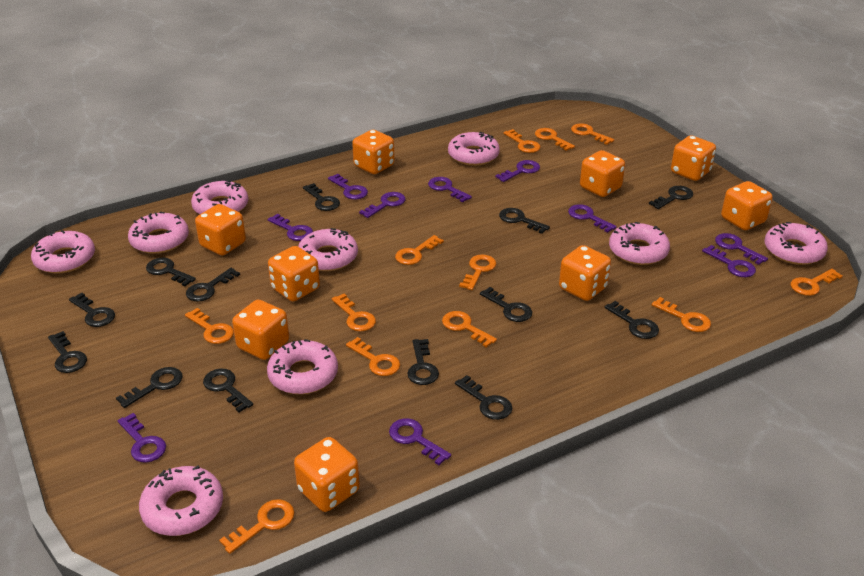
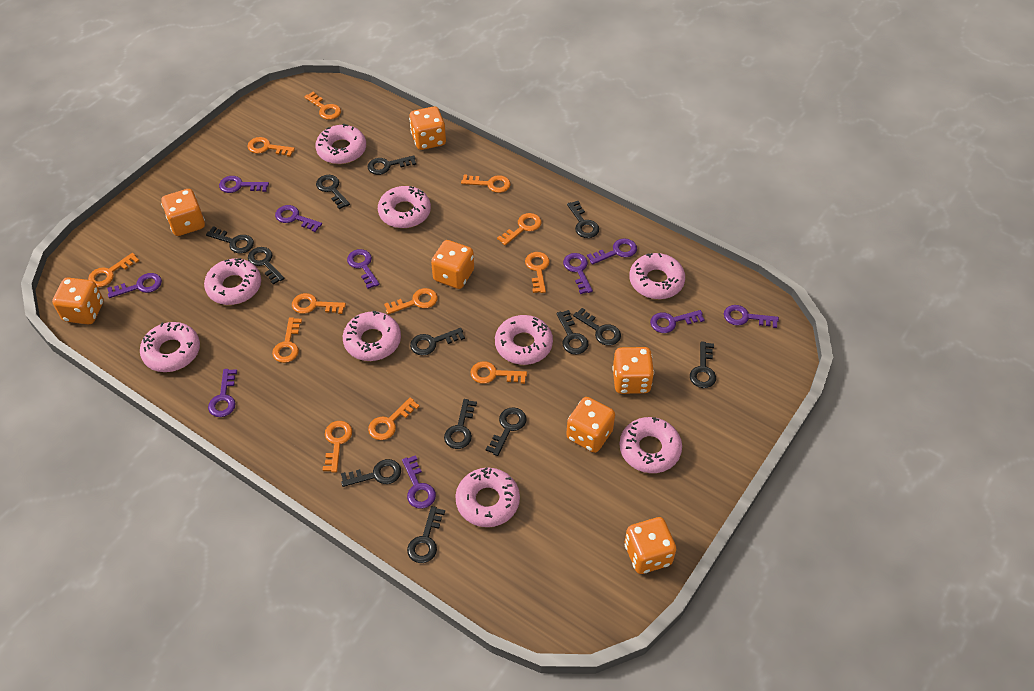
orange dice: [195,204,246,255] [232,300,289,360] [268,246,320,301] [294,437,360,512] [352,130,395,174] [559,245,611,301] [580,150,625,197] [671,135,716,181] [721,181,773,230] = 9 -> [52,278,104,324] [161,189,205,236] [409,106,446,150] [431,240,474,289] [566,397,615,453] [612,347,654,394] [625,517,676,574] = 7

